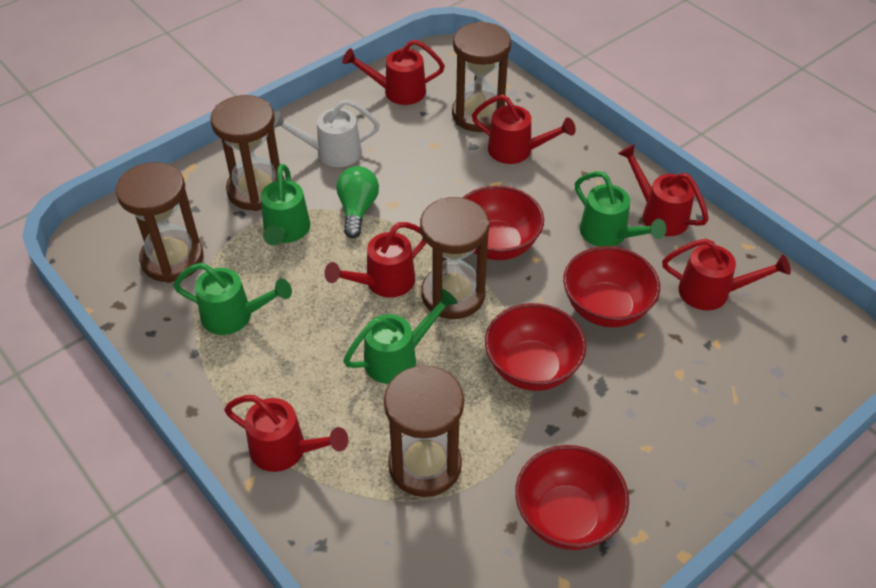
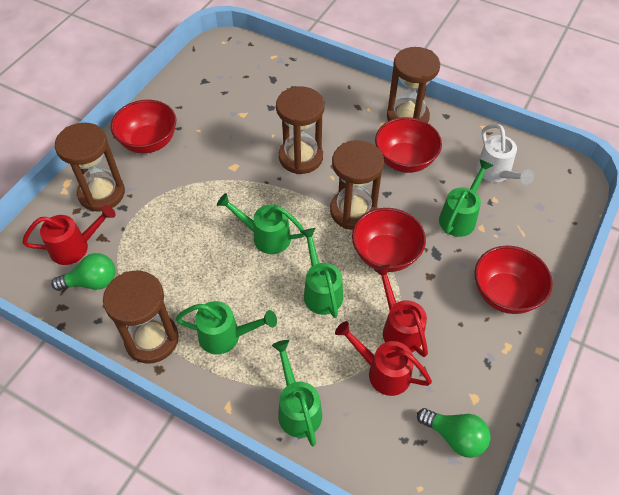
green light bulb: [336,166,379,238] = 1 -> [51,253,116,291] [417,408,491,458] = 2
green watering can: [173,263,292,335] [261,164,310,246] [343,289,458,384] [575,171,666,247] = 4 -> [176,301,277,354] [217,193,304,254] [272,340,322,446] [300,228,343,318] [439,159,494,237] = 5
red watering can: [224,395,348,472] [324,222,426,298] [342,40,445,105] [472,95,576,164] [618,144,709,236] [662,239,791,310] = 6 -> [22,205,116,265] [335,321,432,396] [374,265,428,357] = 3

